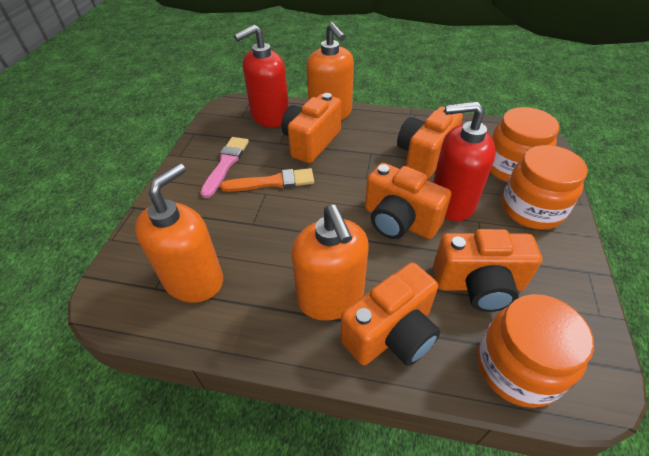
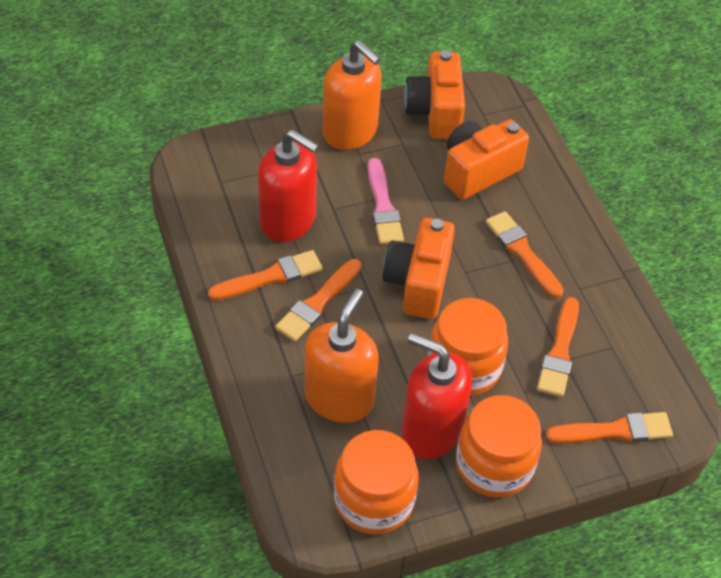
orange brush: [220,168,314,192] = 1 -> [208,250,323,300] [275,259,362,342] [486,211,564,298] [537,297,579,397] [546,412,673,444] = 5
orange camera: [281,93,341,163] [341,262,440,366] [365,163,451,239] [397,107,463,179] [433,229,542,312] = 5 -> [383,218,455,319] [404,50,465,139] [444,119,529,200] = 3
orange soap dispenser: [135,163,223,303] [291,205,369,321] [306,22,354,120] = 3 -> [305,289,379,423] [323,40,382,150] = 2

